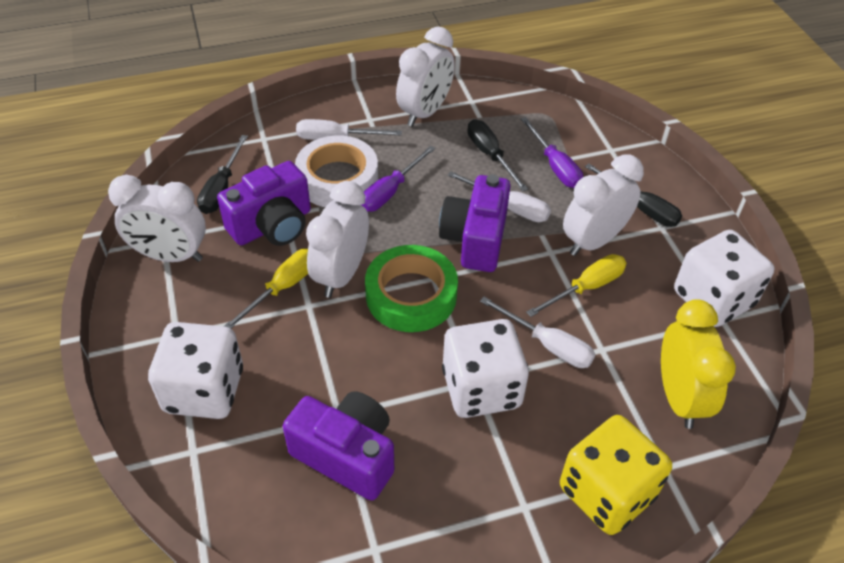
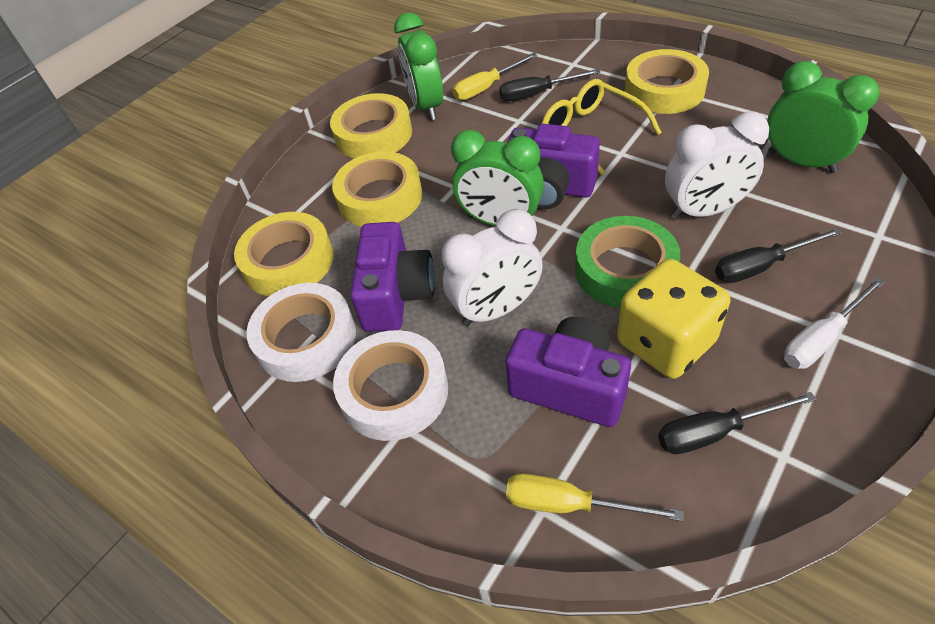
green clock: none = 0 -> [394,13,443,120] [451,130,544,226] [767,61,879,173] = 3
purple screwdriver: [362,145,436,212] [521,117,583,188] = 2 -> none = 0
white clock: [108,175,206,262] [306,181,369,298] [396,27,455,127] [563,154,644,256] = 4 -> [442,209,543,326] [665,112,769,220] = 2
white dice: [148,322,243,419] [442,319,529,418] [674,230,775,327] = 3 -> none = 0
white screwdriver: [296,119,402,140] [448,171,551,222] [480,297,595,368] = 3 -> [784,277,885,369] = 1
white tape: [295,135,378,207] = 1 -> [247,283,356,382] [333,330,448,441] = 2
yellow clock: [661,299,736,429] = 1 -> none = 0
yellow glasses: none = 0 -> [542,79,662,175] = 1
yellow tape: none = 0 -> [234,212,334,296] [330,93,412,159] [332,151,422,227] [625,49,709,114] = 4

